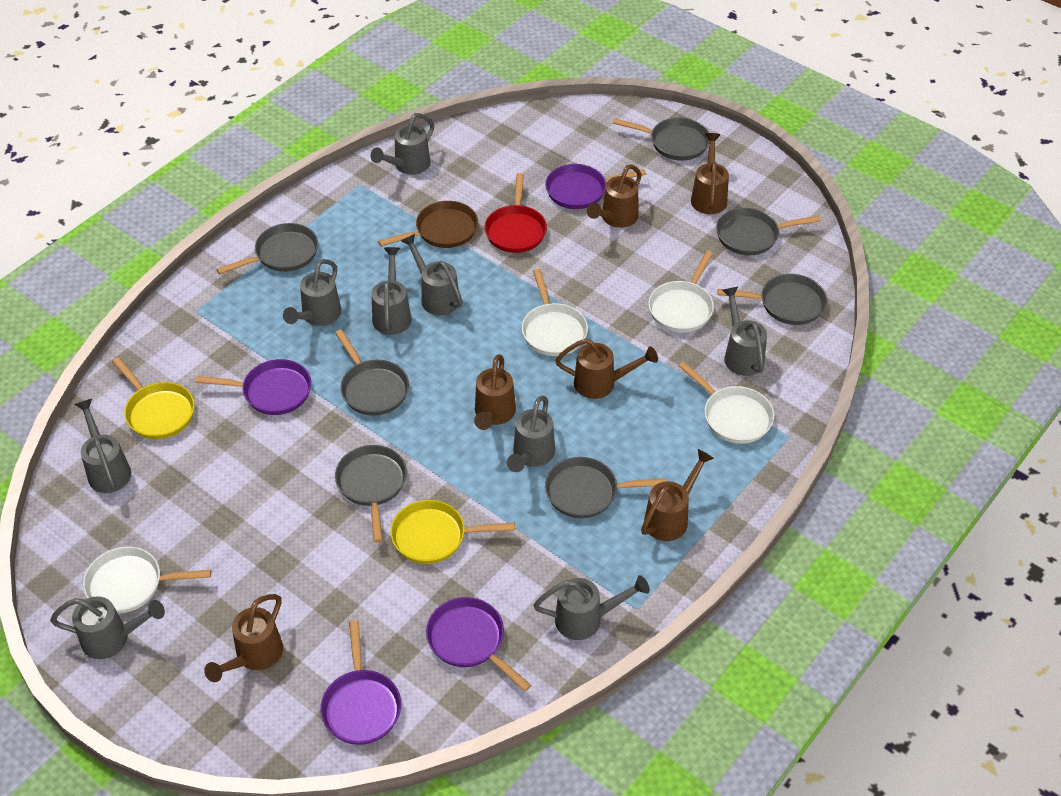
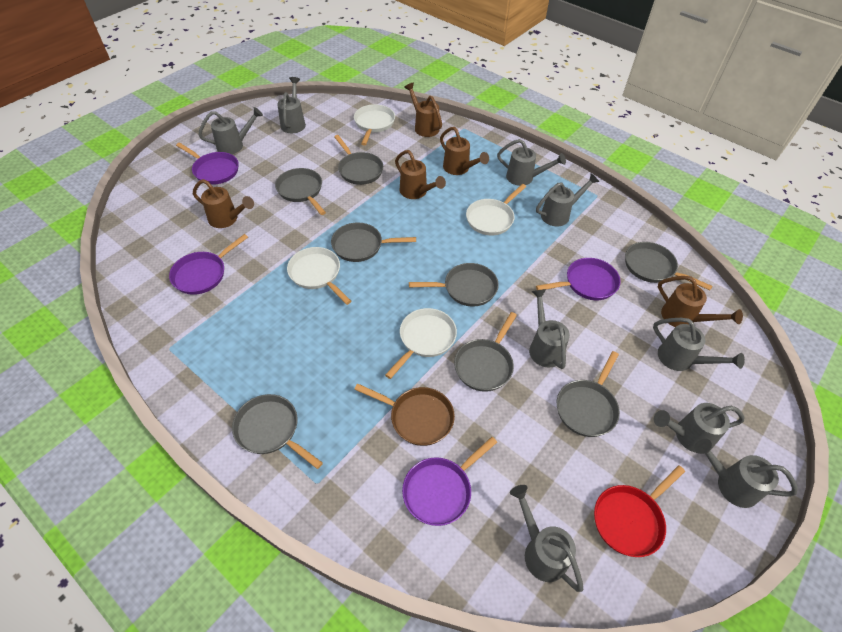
brown watering can: [204,594,283,682] [474,354,516,430] [555,338,658,399] [587,164,642,228] [641,449,714,541] [691,133,729,214] = 6 -> [193,179,254,228] [395,150,446,199] [404,83,442,137] [440,127,489,175] [658,276,743,327] = 5
grey pan: [216,223,318,275] [335,329,409,416] [335,445,407,543] [545,457,667,518] [613,117,710,161] [716,208,820,255] [717,274,827,325] = 7 -> [232,394,323,469] [275,168,326,215] [331,222,416,262] [334,135,383,185] [409,263,499,306] [454,312,517,392] [557,351,620,437] [625,242,712,291] = 8
yellow pan: [112,357,195,439] [390,500,515,564] = 2 -> none = 0

